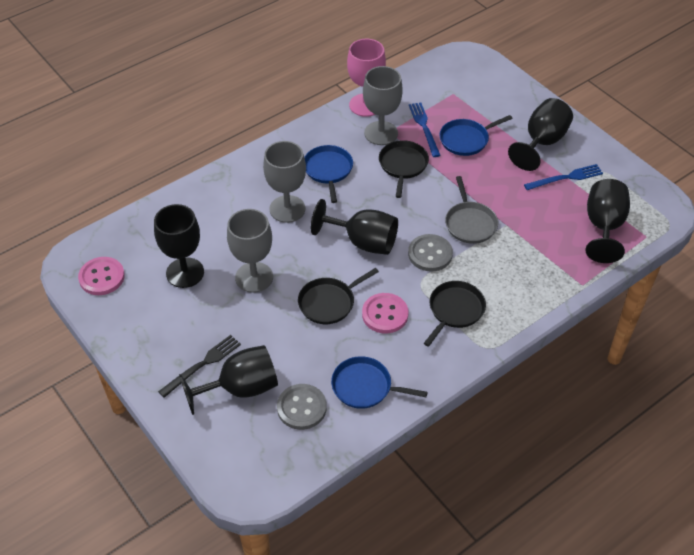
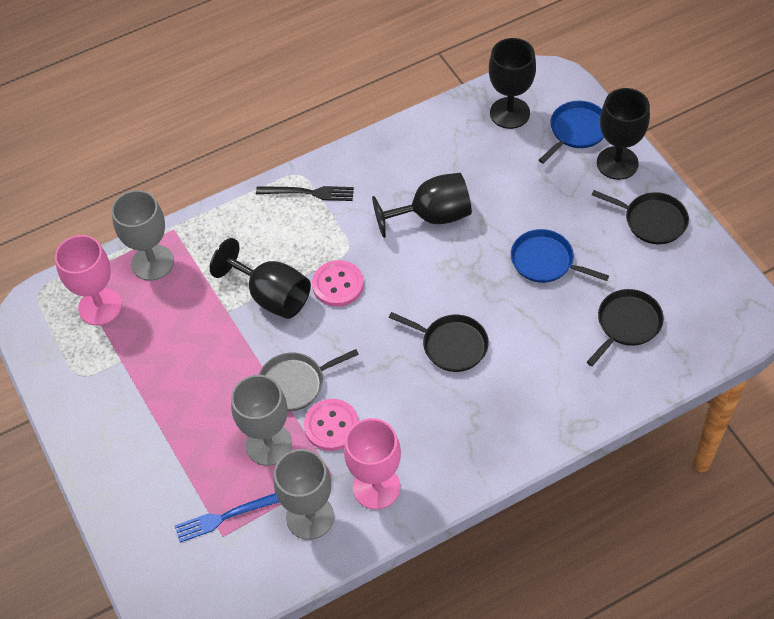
black goblet: [154,204,204,288] [179,345,278,415] [311,199,398,255] [508,98,573,171] [586,179,630,263] = 5 -> [210,238,311,319] [372,173,472,238] [489,38,536,129] [597,88,650,180] = 4
blue fork: [409,102,441,157] [524,164,603,190] = 2 -> [174,493,279,542] = 1
blue pan: [304,145,353,203] [331,356,428,409] [439,115,513,156] = 3 -> [511,229,609,283] [539,101,604,164] = 2
grey button: [277,384,327,430] [408,234,453,272] = 2 -> none = 0
pink goblet: [347,39,386,117] = 1 -> [55,235,122,325] [344,418,401,509] = 2

